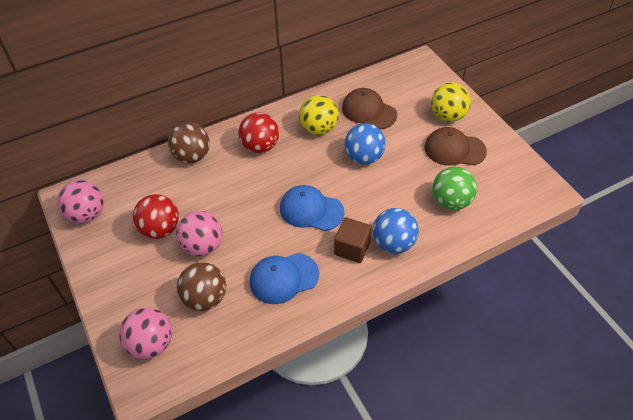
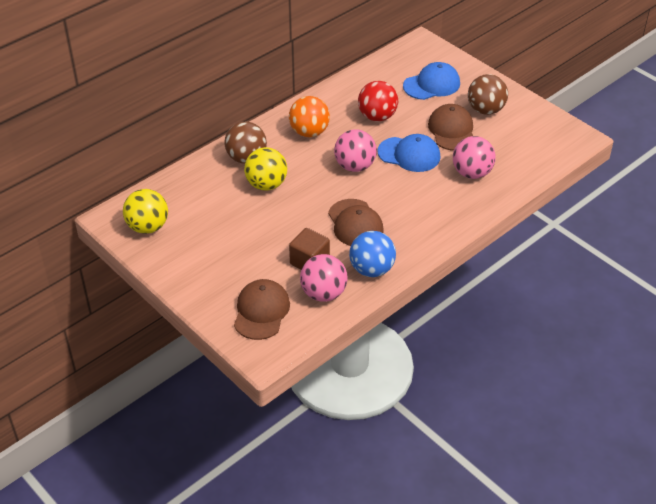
blue ball: [344,123,386,164] [373,208,419,254] = 2 -> [349,231,396,277] = 1
brown cap: [342,88,397,130] [424,127,487,166] = 2 -> [234,279,290,340] [328,199,383,246] [428,104,473,151] = 3
green ball: [432,167,477,210] = 1 -> none = 0
orange ball: none = 0 -> [289,96,330,137] = 1
red ball: [133,194,179,239] [238,113,279,153] = 2 -> [358,81,398,121] = 1

